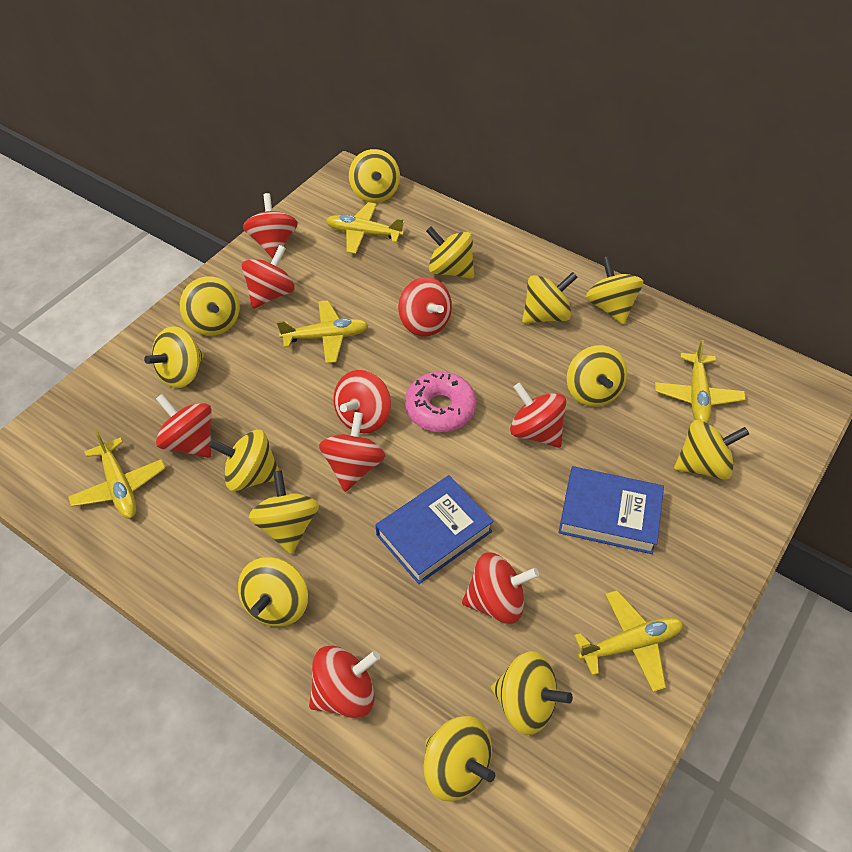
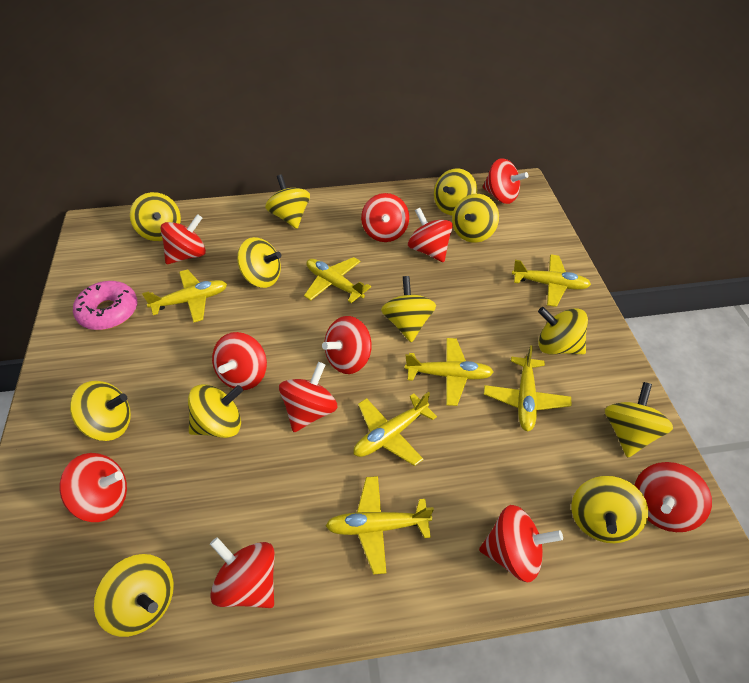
blue book: [375,475,494,584] [559,466,664,554] = 2 -> none = 0
red spinning top: [156,394,212,458] [242,245,295,309] [243,193,298,258] [309,646,380,718] [319,412,385,492] [334,370,391,433] [398,277,452,337] [462,552,539,624] [510,383,566,448] = 9 -> [59,453,127,522] [160,214,206,264] [210,537,275,608] [212,332,267,390] [279,362,337,432] [322,316,372,374] [361,193,409,242] [408,208,453,262] [479,505,563,582] [483,158,528,204] [634,462,712,532] = 11
yellow plane: [68,430,166,519] [277,300,369,364] [326,202,404,254] [574,590,683,692] [655,340,746,423] = 5 -> [142,269,227,323] [304,257,371,303] [326,476,434,574] [354,392,437,466] [405,338,494,406] [484,345,572,432] [512,254,591,307] = 7
yellow spinning top: [144,326,204,388] [180,276,240,336] [209,430,279,491] [238,557,308,627] [249,470,319,554] [349,149,400,203] [424,716,495,801] [426,227,474,279] [491,651,573,735] [522,272,578,324] [567,345,627,407] [586,256,643,325] [674,420,749,480] = 13 -> [70,381,131,441] [94,554,174,637] [130,192,181,241] [188,384,243,438] [237,237,281,288] [265,175,310,229] [381,276,436,343] [434,169,477,215] [452,194,499,243] [538,307,588,354] [571,476,648,543] [605,382,673,458] = 12

